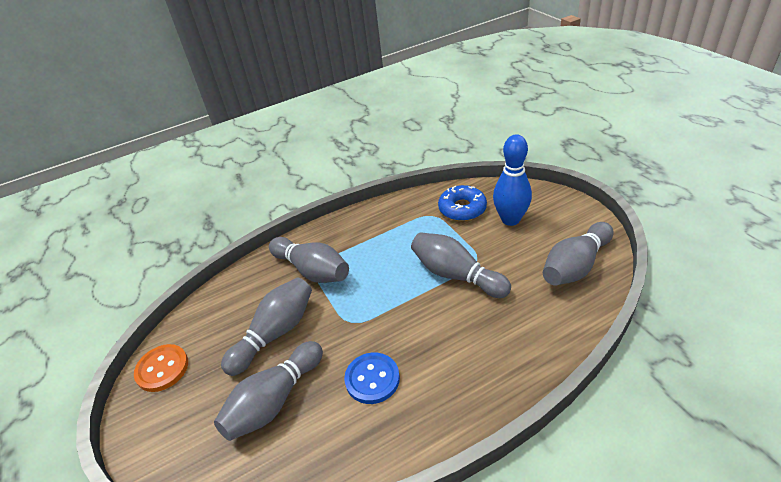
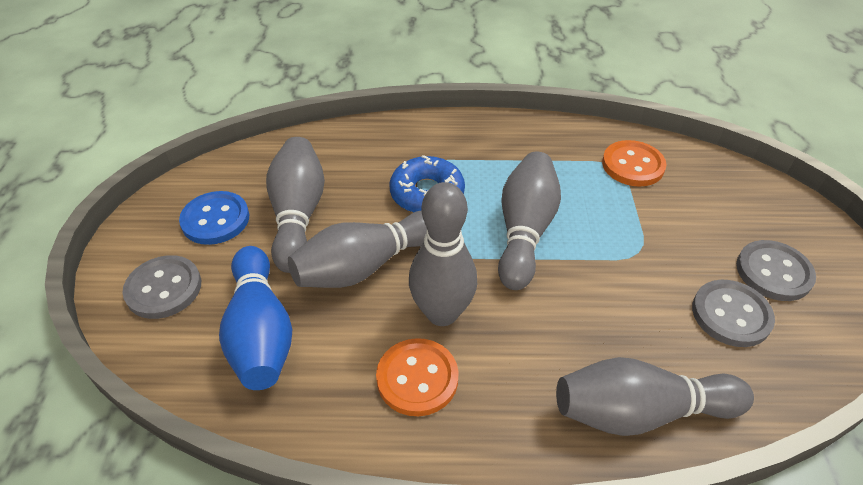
grey button: none = 0 -> [122,255,201,319] [692,280,775,347] [736,240,816,301] = 3
orange button: [134,344,188,392] = 1 -> [376,338,459,416] [602,140,667,187] = 2

